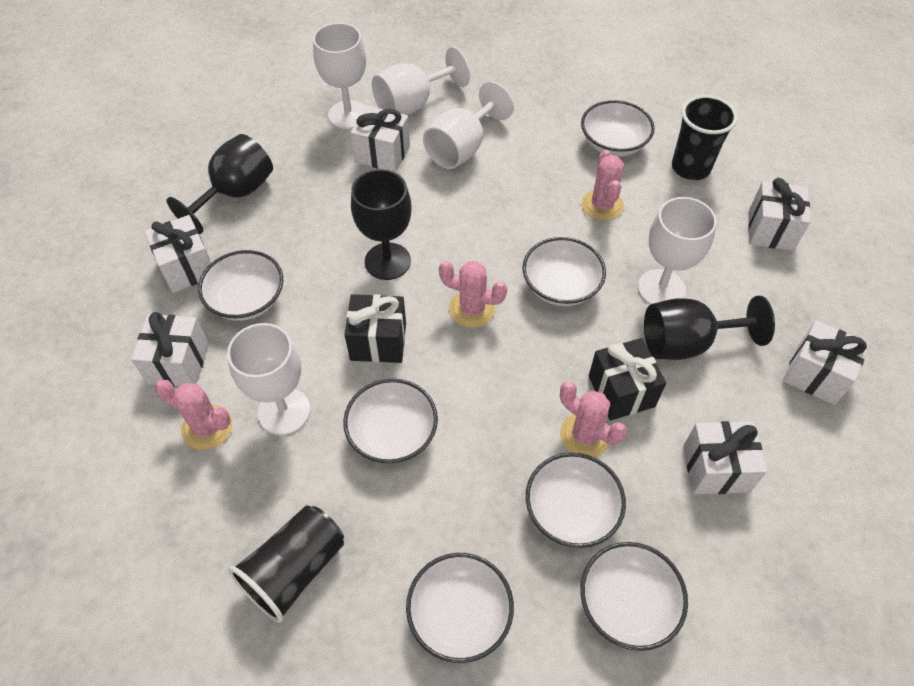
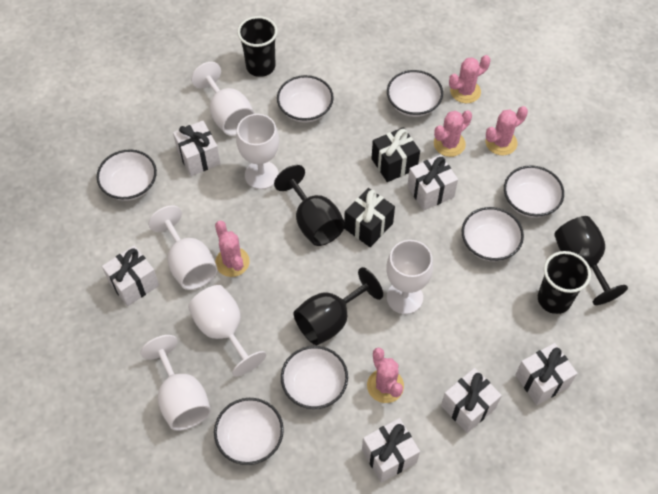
pink cactus: [155,380,233,450] [439,261,507,328] [560,381,627,457] [582,150,624,221] = 4 -> [215,221,250,277] [367,348,404,403] [434,110,472,157] [449,55,490,103] [486,106,528,156] = 5
white goblet: [227,323,310,435] [313,23,366,129] [372,47,470,115] [423,81,514,169] [638,197,717,305] = 5 -> [140,335,211,431] [148,206,217,290] [188,285,266,377] [191,62,255,136] [236,114,279,189] [386,240,433,314] = 6

